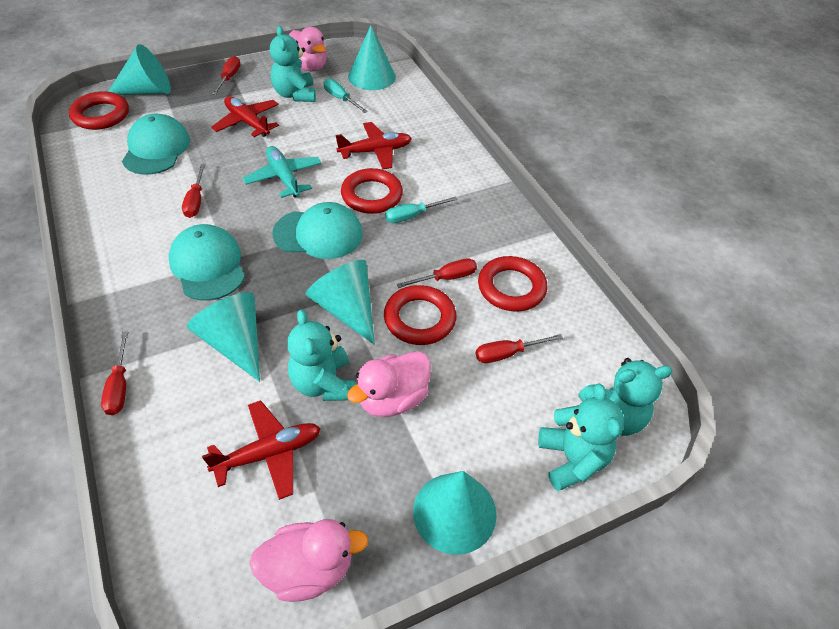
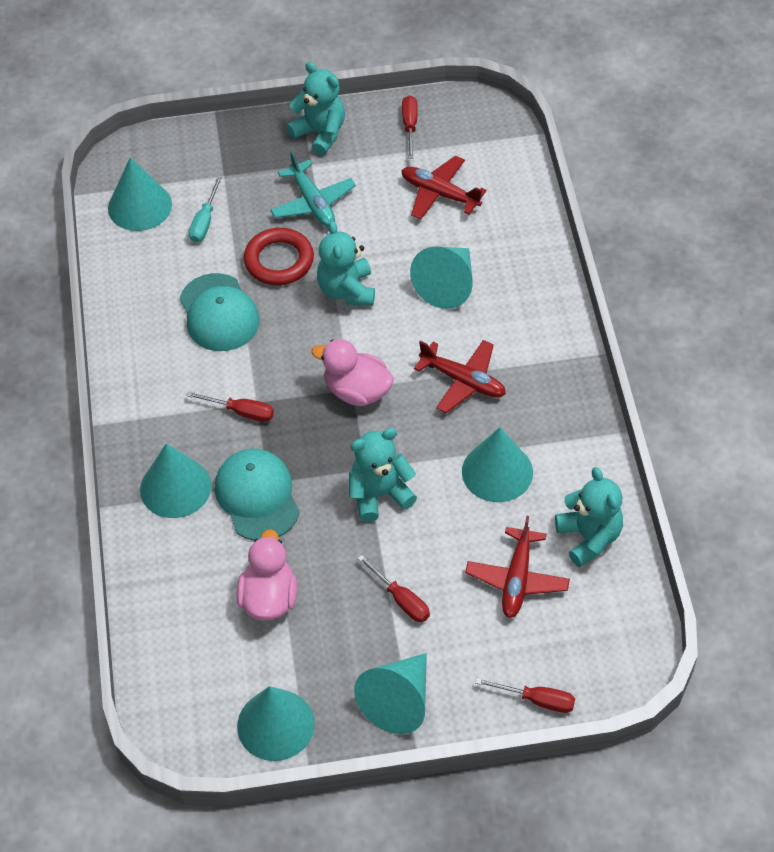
pink duck: [249,519,369,602] [289,27,327,71] [347,351,431,417] = 3 -> [237,529,297,620] [311,339,394,406] = 2
red ring: [69,91,129,130] [341,168,403,214] [384,285,456,345] [478,256,547,312] = 4 -> [244,228,314,285] = 1
red screwdriver: [101,331,128,415] [182,164,206,218] [212,56,240,95] [396,258,477,288] [476,334,563,363] = 5 -> [186,391,274,422] [358,555,430,622] [402,95,418,159] [475,678,575,713] = 4
turquoise cap: [122,114,190,175] [168,224,245,301] [272,202,363,259] = 3 -> [180,273,260,351] [215,449,300,541] = 2
turquoise cone: [108,44,171,95] [187,292,260,382] [306,260,375,345] [348,26,396,90] [413,471,497,554] = 5 -> [108,157,172,231] [140,443,211,518] [237,686,315,761] [354,653,427,734] [410,246,473,309] [462,427,533,502] = 6
turquoise screwdriver: [324,78,368,113] [385,196,458,223] = 2 -> [189,177,222,243] = 1

